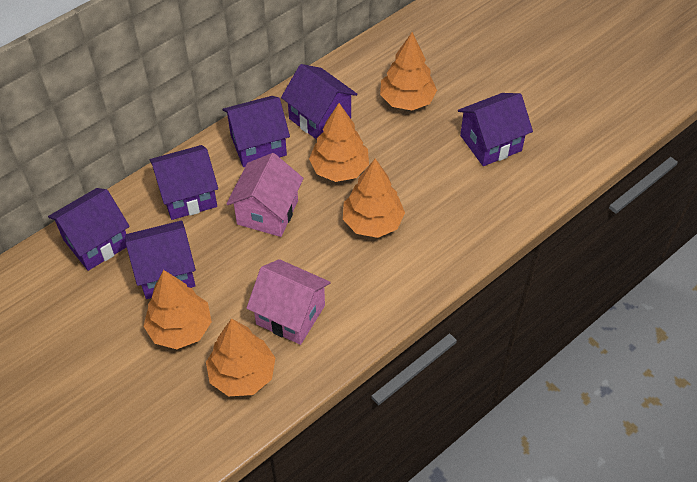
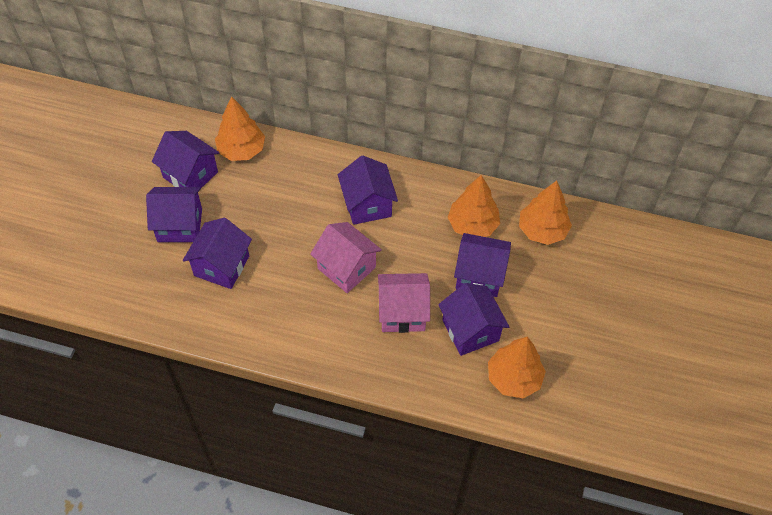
orange tree: [143,270,212,349] [206,318,275,396] [309,103,369,182] [343,158,405,238] [380,32,437,110] = 5 -> [215,96,265,161] [447,175,500,237] [488,337,546,399] [519,181,572,245] = 4

